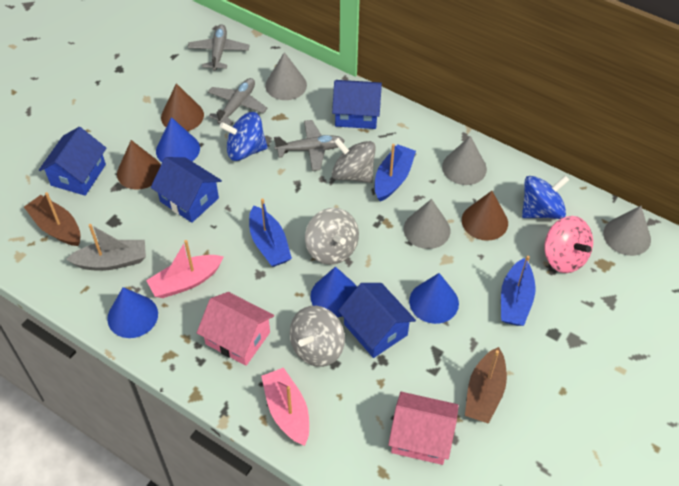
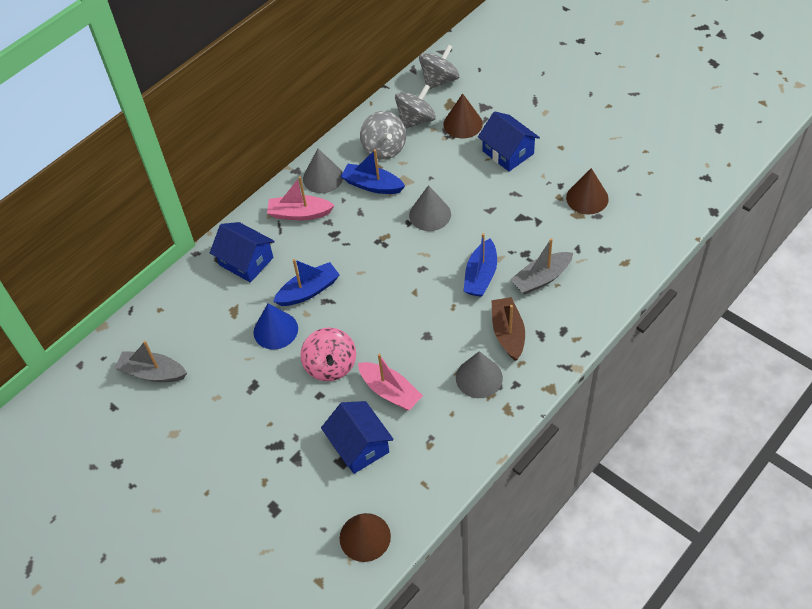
blue cone: [107,287,158,338] [156,117,200,162] [310,267,357,317] [409,273,459,324] = 4 -> [253,303,298,349] = 1
blue house: [39,127,106,196] [151,157,222,223] [332,80,382,129] [338,283,416,358] = 4 -> [210,222,275,283] [321,401,394,474] [478,111,540,171] = 3
blue spinning top: [220,112,268,161] [522,175,569,219] = 2 -> none = 0
brown boat: [24,192,81,246] [465,347,507,424] = 2 -> [491,297,525,361] = 1
grey boat: [66,224,146,271] = 1 -> [114,341,187,382] [510,238,573,294] = 2
grey cone: [265,52,307,100] [404,199,450,249] [442,136,487,185] [603,206,651,256] = 4 -> [303,148,343,193] [409,185,451,231] [456,351,503,398] = 3
grey plane: [187,24,249,71] [208,78,268,126] [274,120,345,171] = 3 -> none = 0
pink house: [197,292,274,366] [388,392,459,465] = 2 -> none = 0

